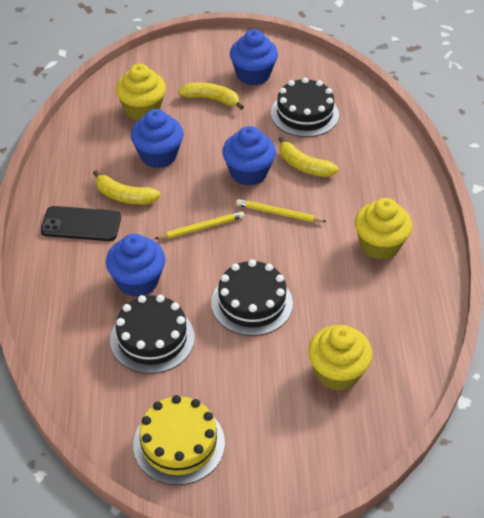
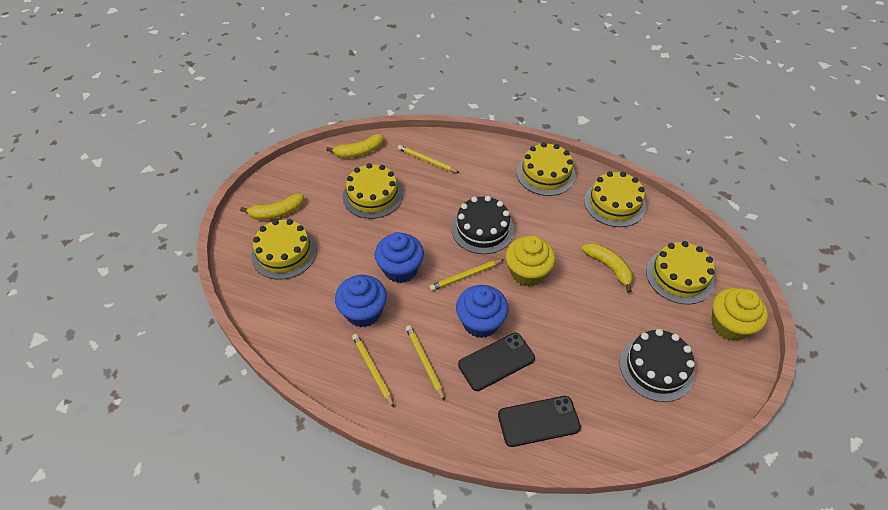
black cake: [110,295,195,374] [211,259,293,336] [271,77,339,137] = 3 -> [451,196,514,254] [619,329,695,402] = 2
black phone: [41,206,121,241] = 1 -> [458,333,535,391] [498,396,581,447] = 2
blue cupcake: [106,234,165,297] [131,109,184,168] [222,126,276,186] [230,29,278,86] = 4 -> [335,275,387,327] [375,232,424,283] [456,285,508,338] = 3
yellow cake: [133,395,225,485] = 1 -> [251,219,317,280] [343,163,403,219] [517,142,576,196] [584,171,646,227] [646,241,715,304] = 5
yellow cupcake: [116,64,166,121] [308,325,373,391] [355,198,412,260] = 3 -> [506,236,555,286] [711,288,768,341] = 2
yellow pencil: [155,211,244,239] [236,199,327,222] = 2 -> [352,334,394,408] [398,145,459,173] [406,325,445,401] [430,260,503,291] = 4

